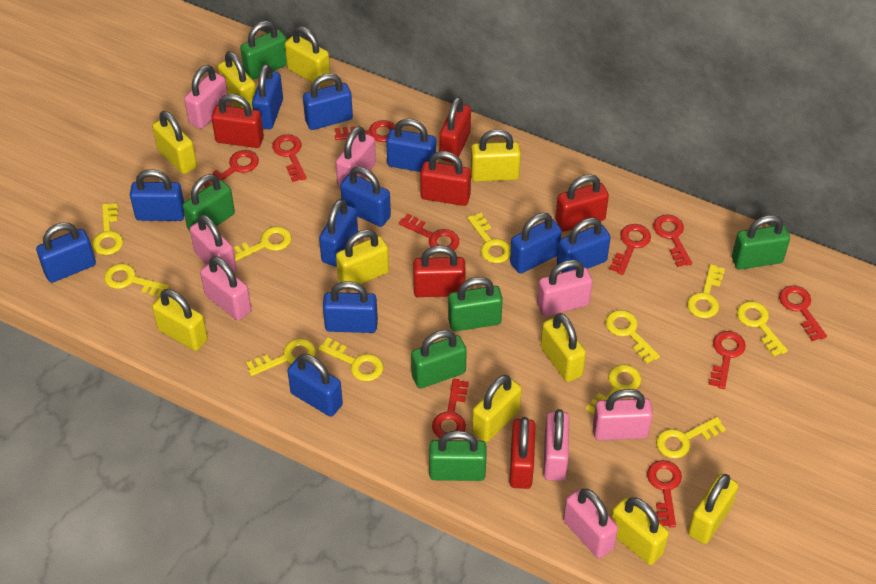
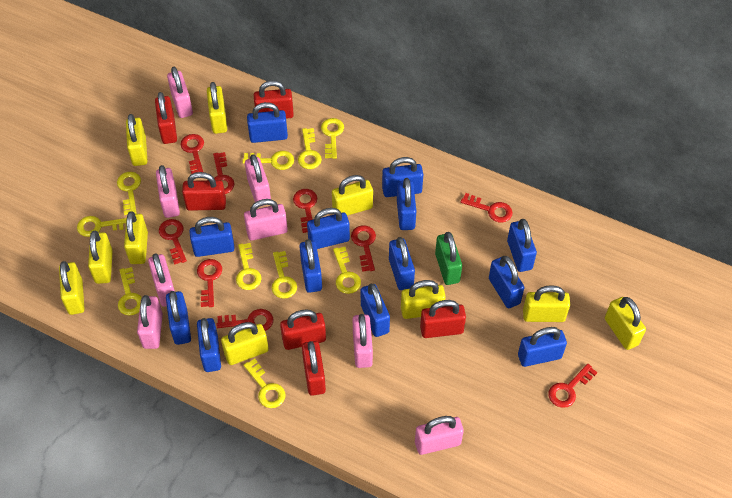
blue padlock: [36,223,96,283] [130,169,184,221] [252,64,283,129] [287,354,343,417] [303,73,353,130] [319,199,358,267] [323,281,378,333] [340,167,391,227] [386,119,436,172] [510,213,562,274] [557,217,611,273] = 11 -> [166,291,191,345] [189,217,235,257] [197,318,221,372] [247,102,288,143] [299,239,322,293] [307,208,350,249] [361,284,390,337] [382,157,423,197] [389,237,415,290] [397,178,416,230] [489,256,524,308] [507,219,537,272] [518,327,567,367] = 13
green padlock: [183,174,235,231] [240,21,287,80] [411,330,467,388] [429,431,486,481] [448,277,503,331] [732,215,790,270] = 6 -> [435,232,462,285] = 1
red key: [204,150,259,188] [272,134,307,182] [335,120,396,142] [399,214,459,254] [432,379,469,440] [609,224,651,275] [647,460,682,527] [653,215,692,267] [709,331,746,389] [779,286,827,341] = 10 -> [159,219,187,265] [181,134,204,174] [197,259,222,307] [213,152,235,194] [216,309,273,331] [293,189,317,233] [351,225,376,272] [461,193,513,223] [549,364,597,408] = 9
yellow key: [92,203,123,255] [104,263,169,297] [234,226,291,261] [246,338,316,376] [318,338,383,381] [467,213,511,263] [586,364,641,416] [606,310,660,364] [656,417,726,458] [687,264,725,318] [737,301,788,357] = 11 -> [77,216,127,237] [117,172,141,215] [118,267,142,316] [236,243,261,290] [242,151,294,170] [243,359,285,408] [272,251,297,299] [298,128,322,169] [321,118,344,159] [333,247,361,294] = 10

